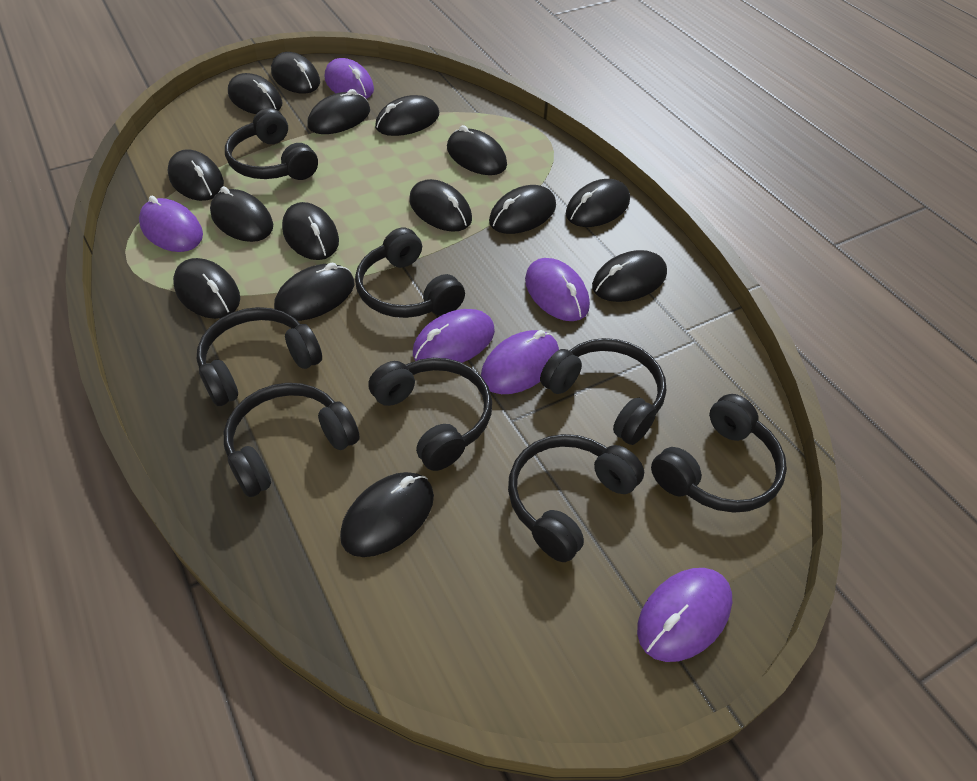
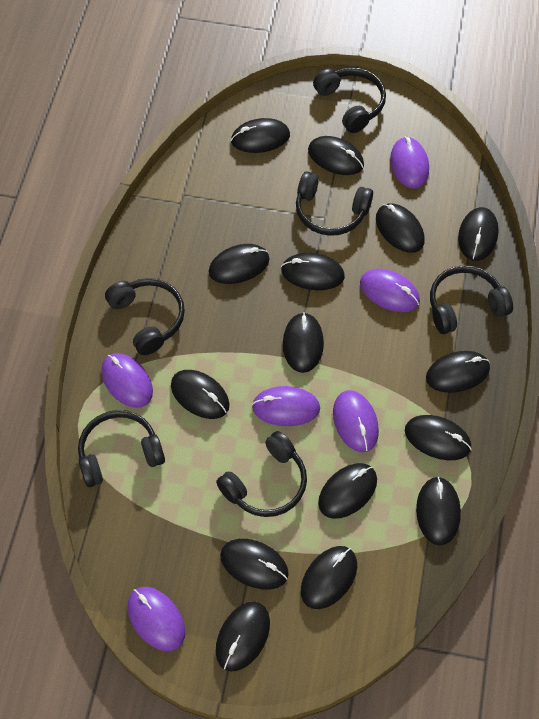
black headphones: [197,307,322,406] [224,383,360,497] [225,108,318,180] [355,228,465,318] [368,358,492,471] [508,434,644,562] [540,338,666,445] [651,394,787,513] = 8 -> [78,410,165,487] [105,278,185,355] [216,431,307,517] [296,172,373,236] [313,67,386,133] [430,265,513,334] = 6

